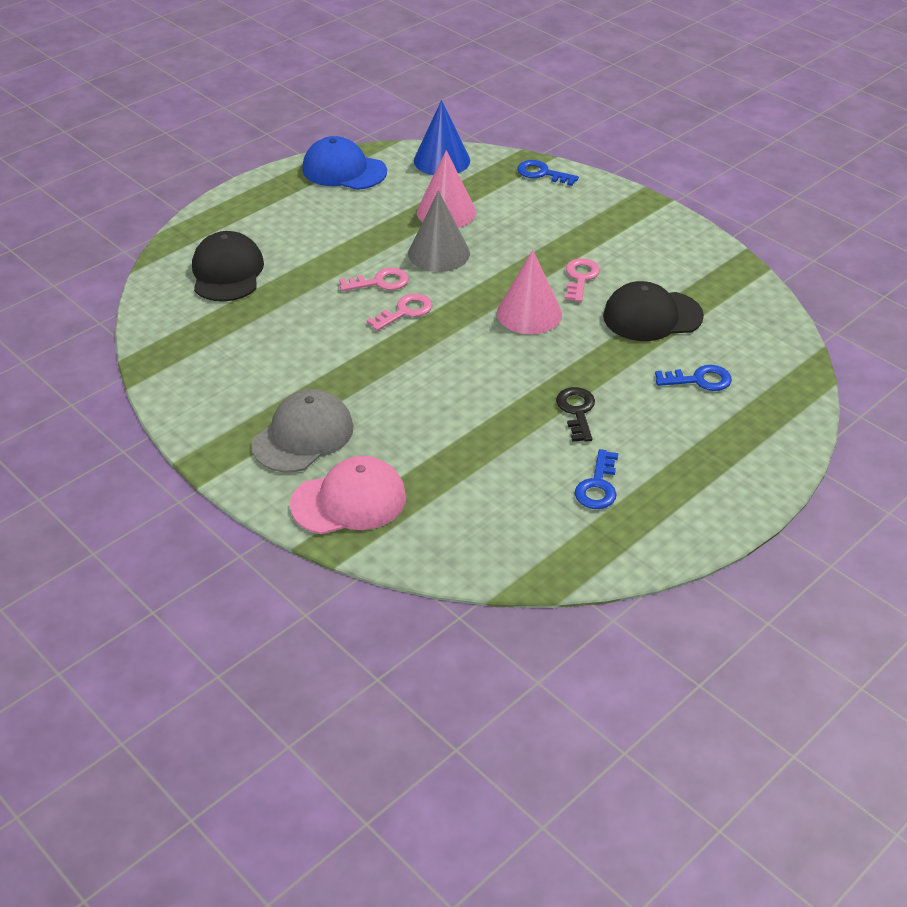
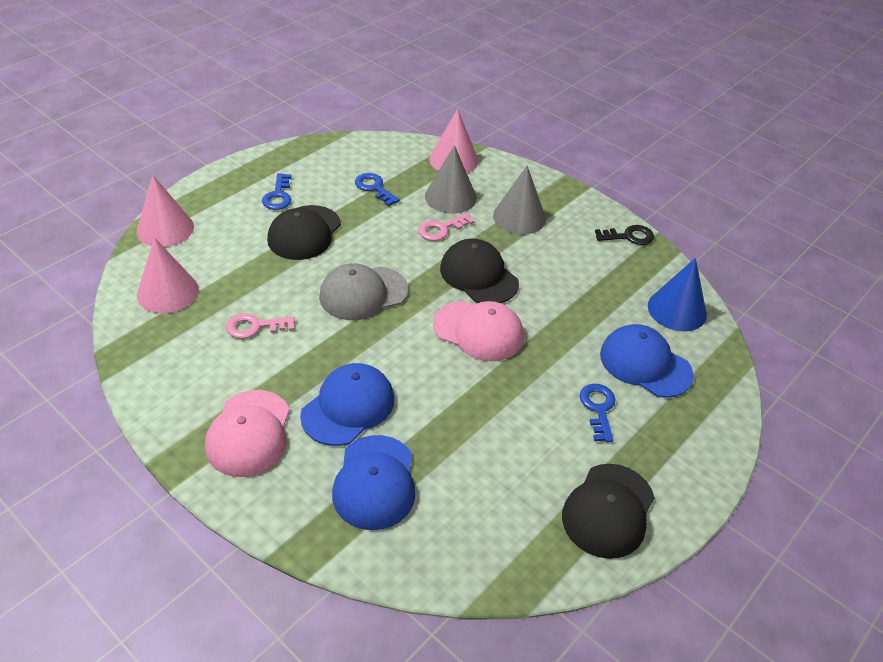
black cap: [192,231,264,302] [603,281,704,341] = 2 -> [267,205,341,260] [440,239,519,303] [562,464,655,559] = 3
blue cap: [302,136,387,190] = 1 -> [300,363,394,446] [332,435,415,530] [600,324,694,398] = 3
grey cone: [408,191,470,272] = 1 -> [425,145,477,214] [493,166,546,235] = 2
pink cap: [290,456,406,534] = 1 -> [205,390,290,477] [433,301,524,361] = 2
pink cone: [417,150,476,228] [497,250,562,334] = 2 -> [137,175,194,247] [137,237,199,313] [429,109,479,173] = 3
pink key: [339,268,409,291] [367,293,433,331] [565,258,600,302] = 3 -> [226,313,295,339] [418,213,475,241] = 2

